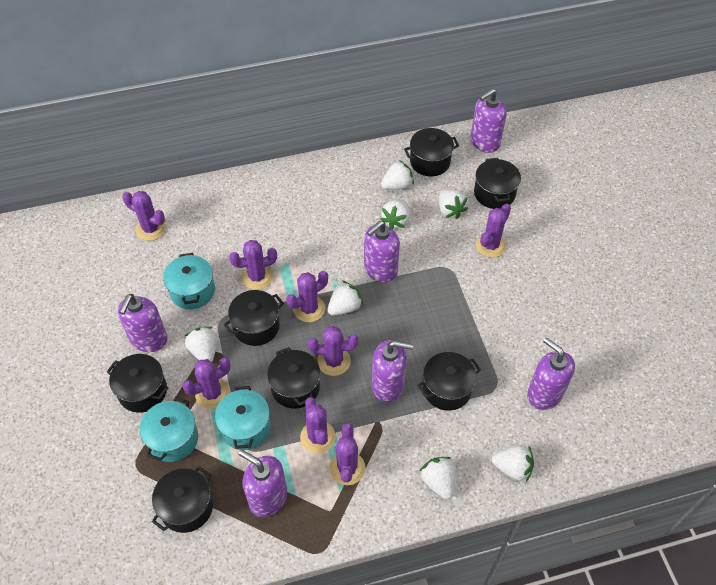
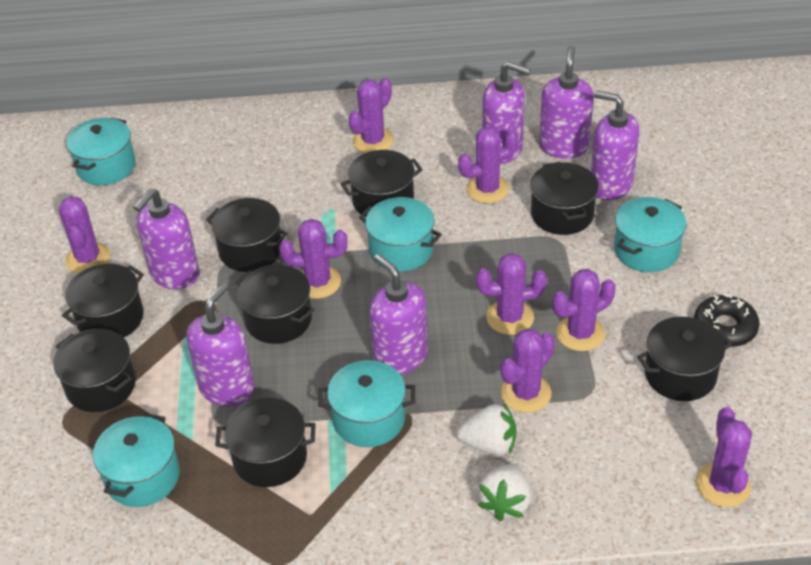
black donut: none = 0 -> [694,293,760,347] = 1
black pot: [107,354,168,413] [152,466,213,533] [224,290,284,346] [267,347,320,409] [404,128,459,176] [417,352,481,411] [474,158,521,209] = 7 -> [53,329,136,412] [62,264,144,337] [206,198,288,272] [215,398,316,487] [236,265,315,344] [340,150,423,217] [530,162,599,235] [637,317,733,401] = 8
turquoise pot: [140,397,198,462] [163,253,215,309] [215,386,271,450] = 3 -> [66,117,135,185] [93,413,180,507] [318,360,415,447] [359,197,442,272] [614,197,686,272] = 5
white strawberry: [185,327,217,362] [327,281,363,316] [380,199,410,229] [381,160,414,190] [420,457,456,499] [439,190,468,219] [492,445,534,482] = 7 -> [457,403,516,455] [478,464,531,522] = 2

